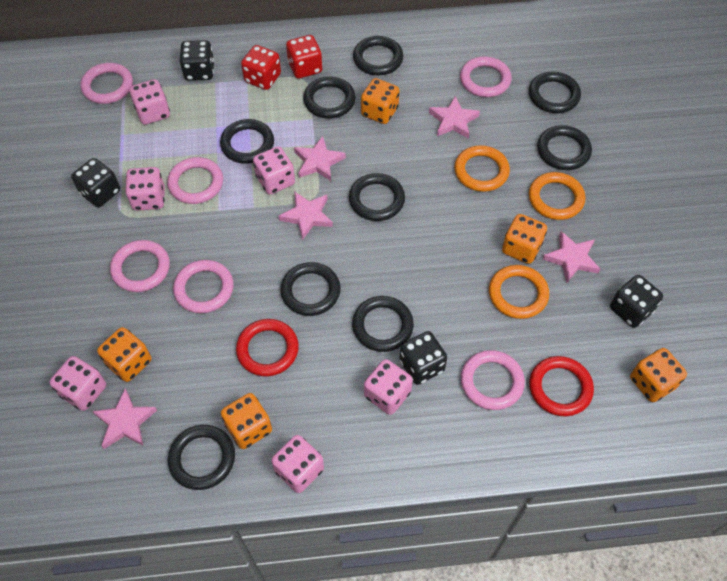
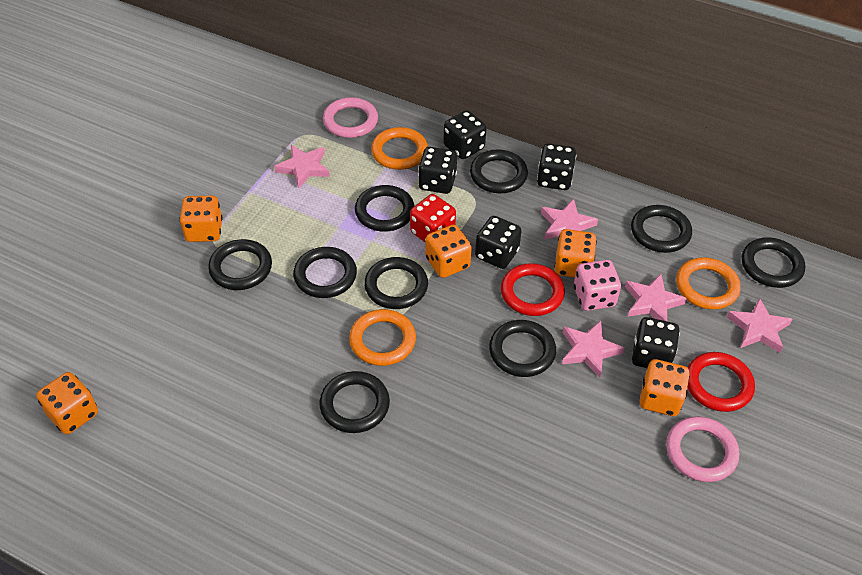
black dice: [71,158,120,207] [180,40,214,81] [399,331,447,385] [610,275,663,328] = 4 -> [418,147,457,194] [443,111,486,159] [475,216,522,269] [537,144,576,190] [632,317,680,368] = 5
pink dice: [49,356,106,411] [125,167,165,211] [129,79,170,125] [253,146,295,195] [271,435,324,493] [364,359,413,415] = 6 -> [574,260,621,311] = 1
pink ring: [80,63,133,104] [110,240,170,292] [167,157,223,204] [173,260,234,313] [460,56,512,97] [461,350,525,410] = 6 -> [323,97,378,138] [666,416,740,482] = 2
red dice: [241,45,281,90] [286,35,322,78] = 2 -> [410,194,456,243] = 1

